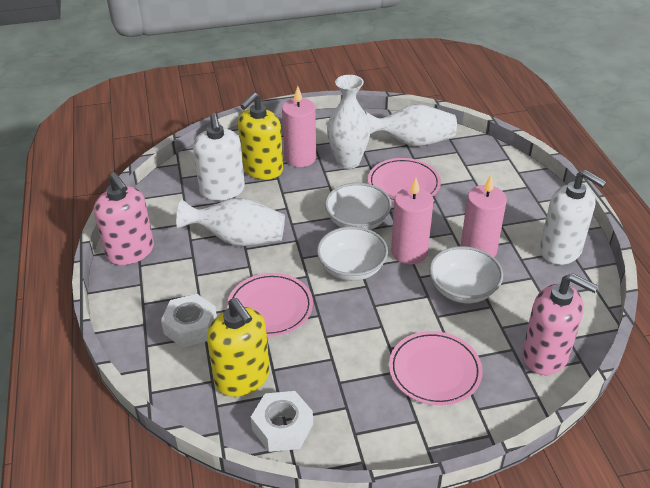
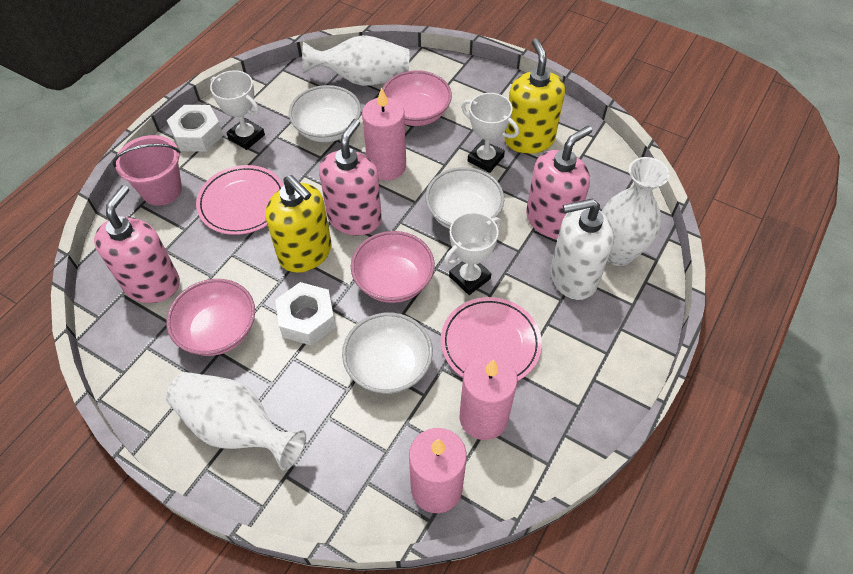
pink bowl: none = 0 -> [166,279,255,356] [351,231,435,303] [382,70,452,126] = 3
pink bucket: none = 0 -> [113,135,182,206] = 1
pink plate: [227,273,313,337] [368,158,441,202] [389,331,483,406] = 3 -> [196,165,284,235] [441,297,542,381] = 2
pink soap dispenser: [94,172,154,265] [522,273,598,375] = 2 -> [94,185,180,303] [319,119,382,235] [526,126,592,239] = 3
white soap dispenser: [193,113,245,200] [540,170,607,265] = 2 -> [550,199,614,300] = 1
white trophy: none = 0 -> [210,70,265,150] [444,212,501,295] [461,93,519,173] = 3

